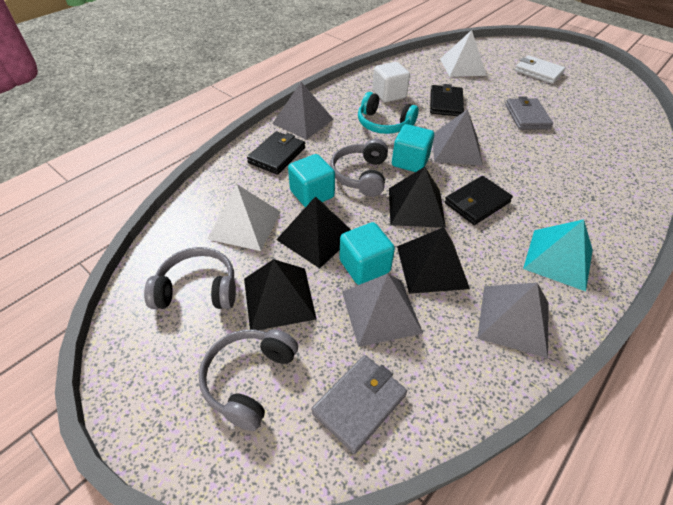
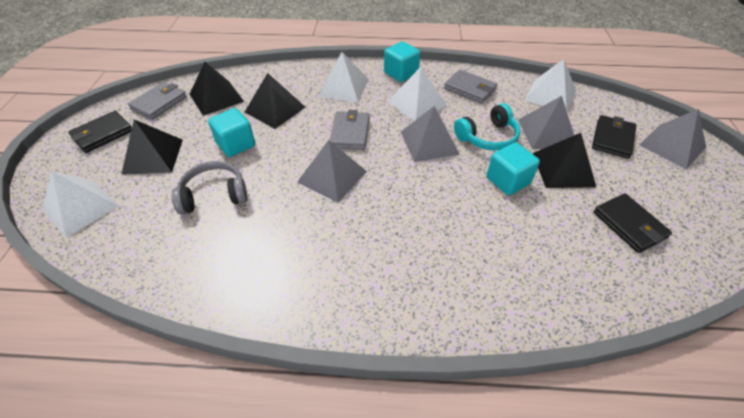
grey headphones: [144,247,236,309] [199,329,298,431] [330,139,388,197] = 3 -> [172,161,248,215] = 1
grey wallet: [311,355,407,454] [505,96,553,130] = 2 -> [128,82,187,120] [330,110,370,149] [444,70,498,104] = 3
turquoise pyramid: [523,219,593,291] = 1 -> none = 0
white cube: [372,62,410,102] = 1 -> none = 0
white pyramid: [207,184,280,251] [440,30,487,77] = 2 -> [42,171,119,238] [318,52,369,103] [387,67,447,121] [524,59,576,111] = 4
white wallet: [515,55,565,84] = 1 -> none = 0

